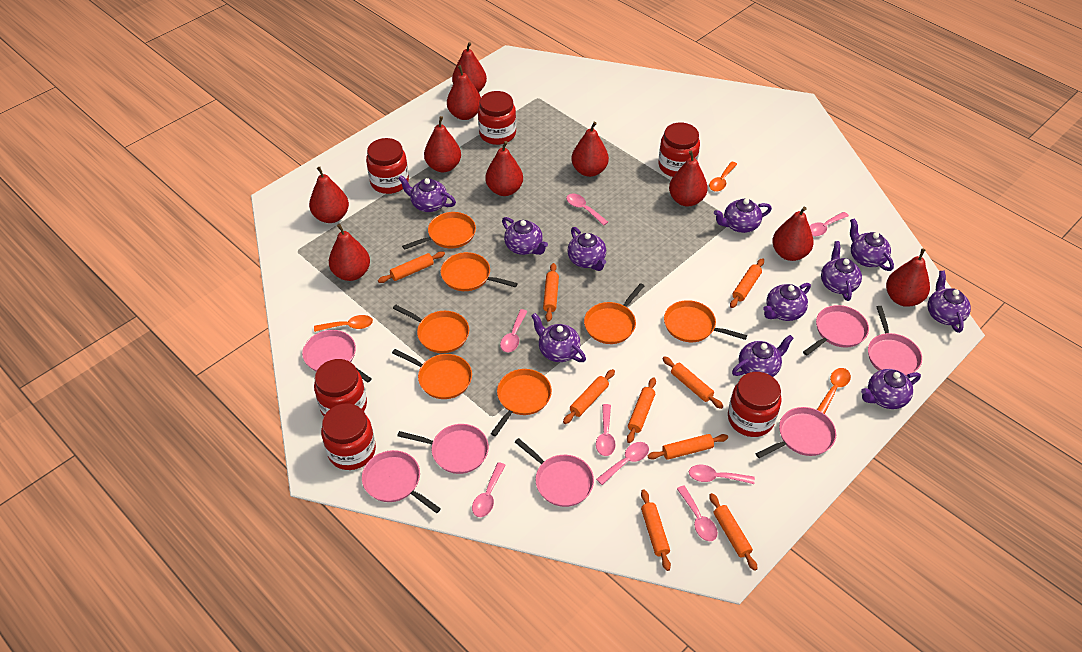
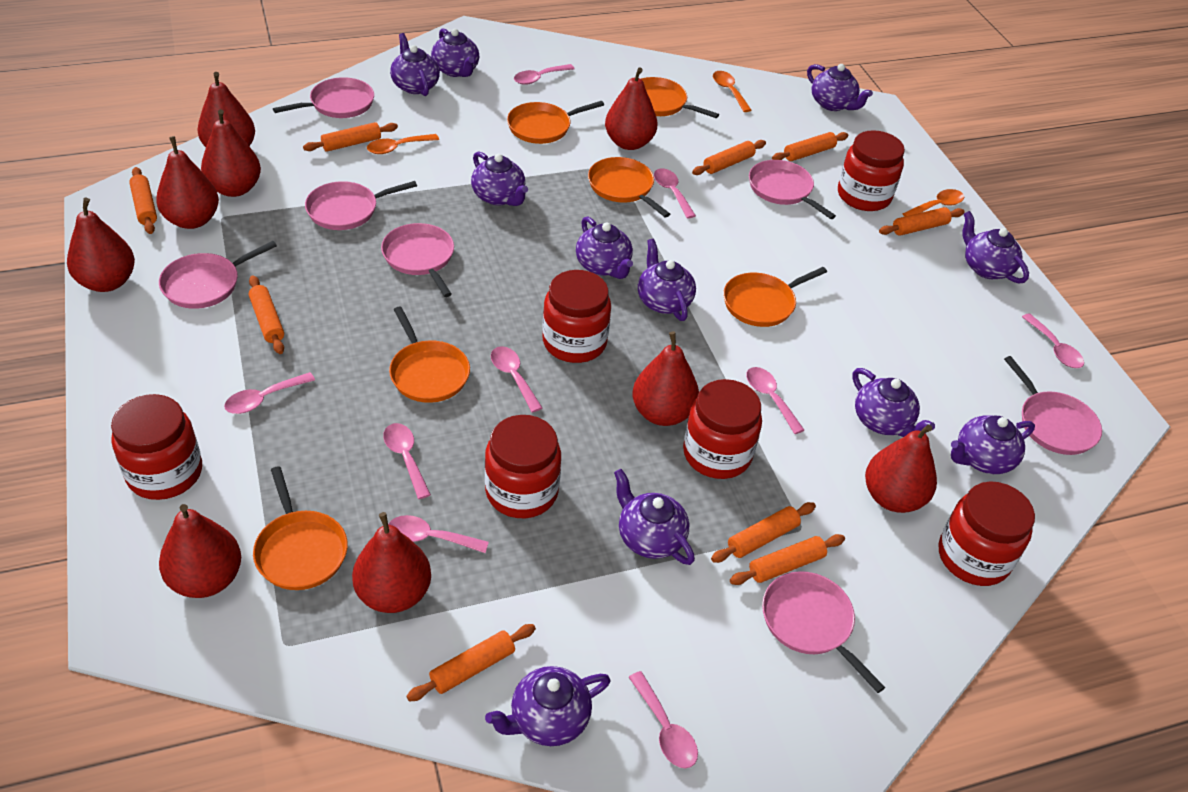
orange pan: [392,349,472,399] [393,305,469,353] [402,212,476,250] [441,252,518,291] [491,369,552,436] [584,283,644,344] [664,300,747,342] = 7 -> [253,466,348,590] [389,306,470,403] [507,101,604,144] [588,157,670,217] [641,77,719,118] [723,267,827,327] = 6
pink spoon: [472,462,506,517] [500,309,528,352] [566,194,608,226] [596,404,616,456] [596,442,649,485] [677,485,718,541] [689,465,755,484] [810,212,849,236] = 8 -> [224,372,315,414] [383,423,431,499] [388,515,489,553] [491,346,542,412] [514,64,575,85] [629,671,698,769] [654,168,696,219] [746,367,804,434] [1022,313,1084,368] = 9
red pear: [309,167,349,223] [329,224,370,281] [424,116,461,172] [447,65,481,120] [452,42,487,93] [485,141,523,196] [571,122,609,177] [669,150,708,207] [772,207,814,261] [886,248,930,307] = 10 -> [67,198,135,292] [156,136,219,229] [159,504,241,598] [197,72,255,147] [201,109,261,197] [352,512,431,613] [605,68,657,150] [632,331,699,426] [865,425,937,513] = 9

